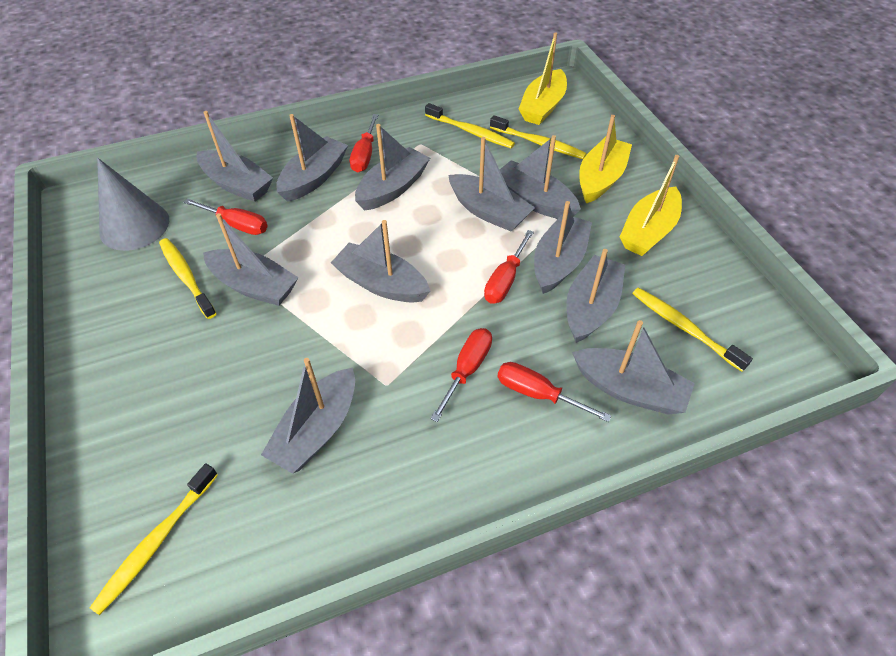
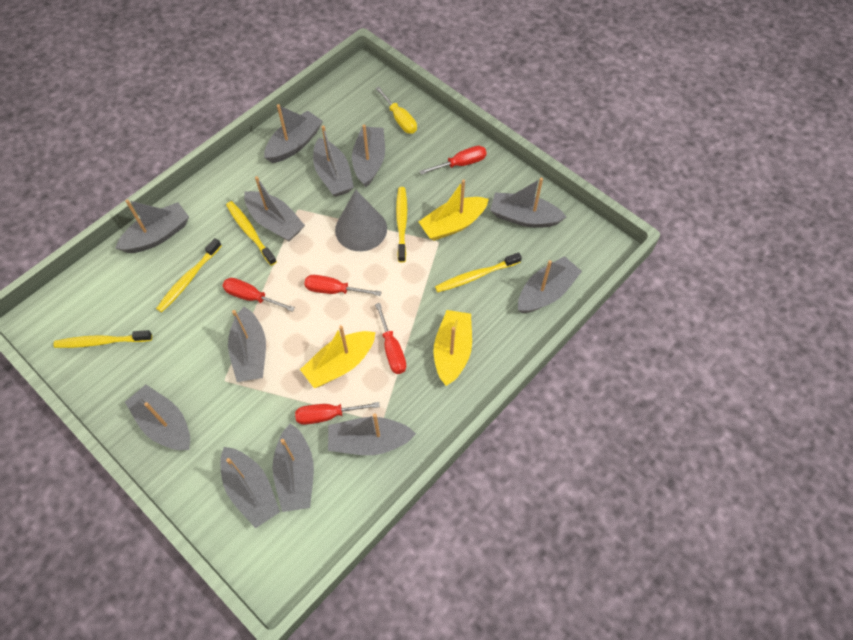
grey boat: [196,111,273,202] [203,213,299,306] [261,358,355,474] [276,114,348,202] [331,220,430,303] [355,124,430,211] [448,137,535,232] [500,135,581,219] [534,201,592,294] [566,249,625,343] [572,320,695,415] = 11 -> [115,199,189,253] [125,385,190,450] [220,447,280,528] [228,307,266,382] [244,176,305,241] [264,104,323,163] [272,423,314,512] [313,126,354,197] [328,413,416,455] [352,124,385,187] [490,178,566,228] [518,256,582,313] = 12
yellow screwdriver: none = 0 -> [375,87,417,134] = 1

